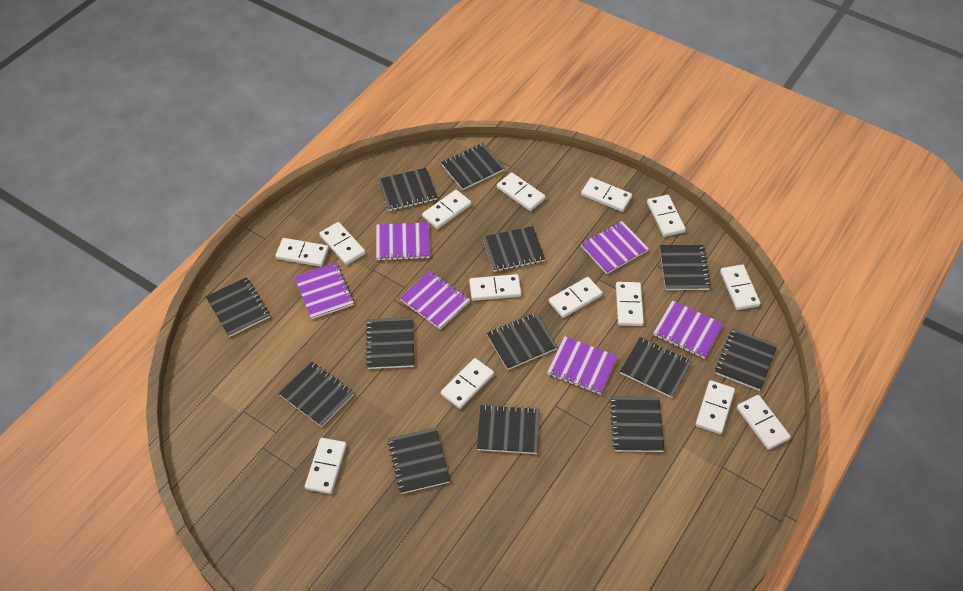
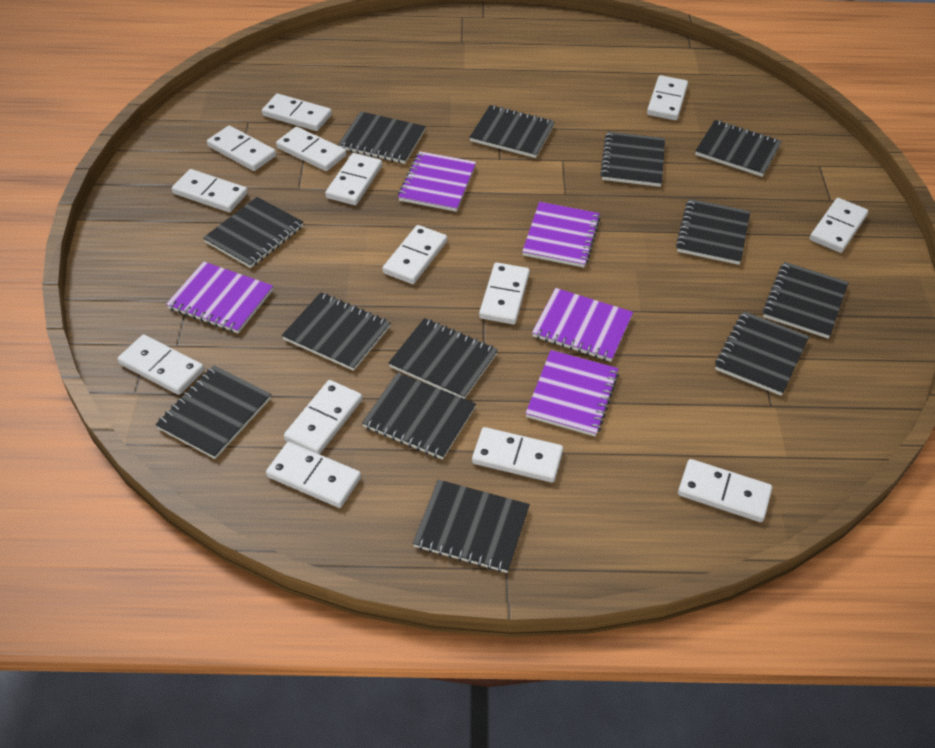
purple notebook: [294,263,354,319] [376,222,430,261] [400,271,470,329] [547,336,618,395] [581,221,649,274] [653,300,723,359] = 6 -> [166,262,273,333] [398,151,476,212] [522,202,601,268] [526,350,619,436] [532,288,633,362] = 5

